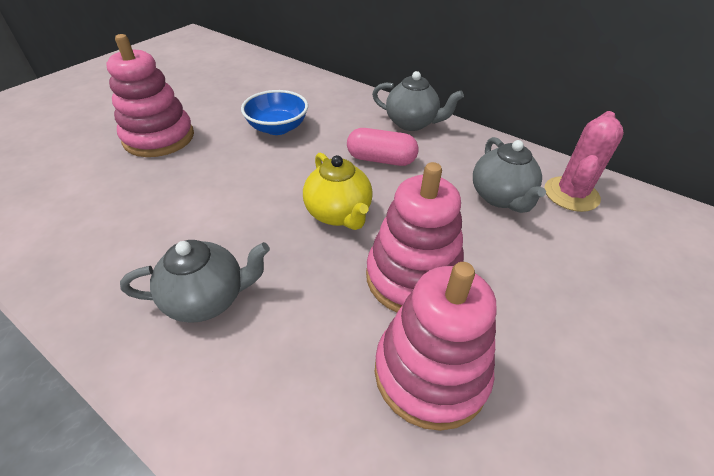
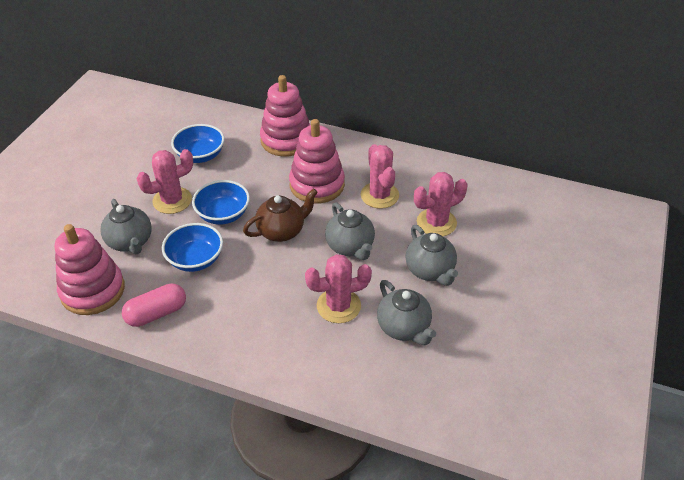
blue bowl: [241,90,308,135] = 1 -> [162,223,223,272] [171,124,225,163] [192,180,250,225] = 3
brown teapot: none = 0 -> [243,188,318,242] = 1
grey teapot: [120,240,270,323] [372,71,464,131] [473,137,546,213] = 3 -> [100,199,152,255] [325,202,375,260] [377,280,436,345] [406,225,458,286] = 4
pink cactus: [544,111,624,212] = 1 -> [137,149,193,214] [305,254,372,323] [361,144,399,209] [414,172,468,236] = 4
yellow teapot: [303,152,373,230] = 1 -> none = 0

